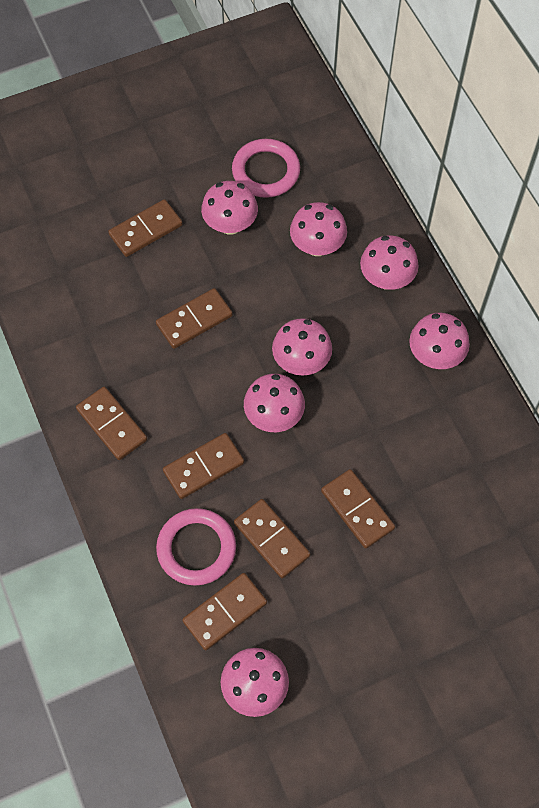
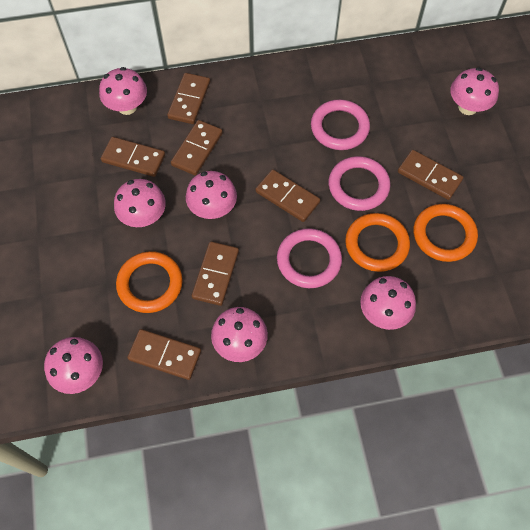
orange ring: none = 0 -> [116,251,183,313] [345,213,410,272] [413,204,478,262] = 3
pink ring: [156,508,236,586] [232,139,300,198] = 2 -> [277,228,342,288] [311,100,370,150] [329,156,390,211] = 3

